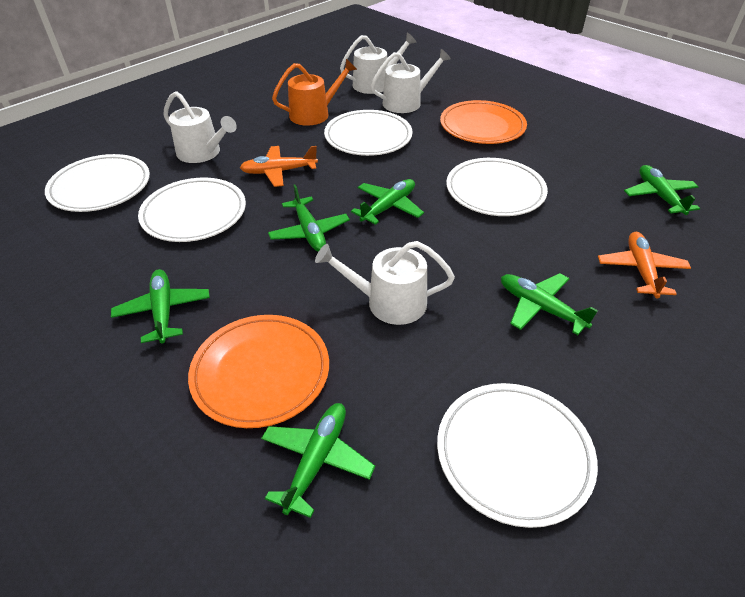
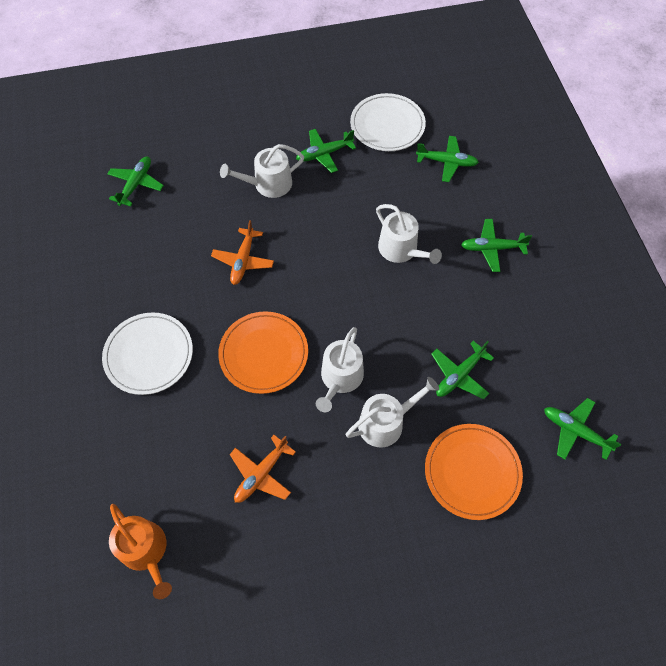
white plate: [45,154,150,212] [138,177,246,242] [324,110,412,156] [437,383,598,528] [446,158,548,216] = 5 -> [102,313,193,395] [350,93,426,151] = 2

